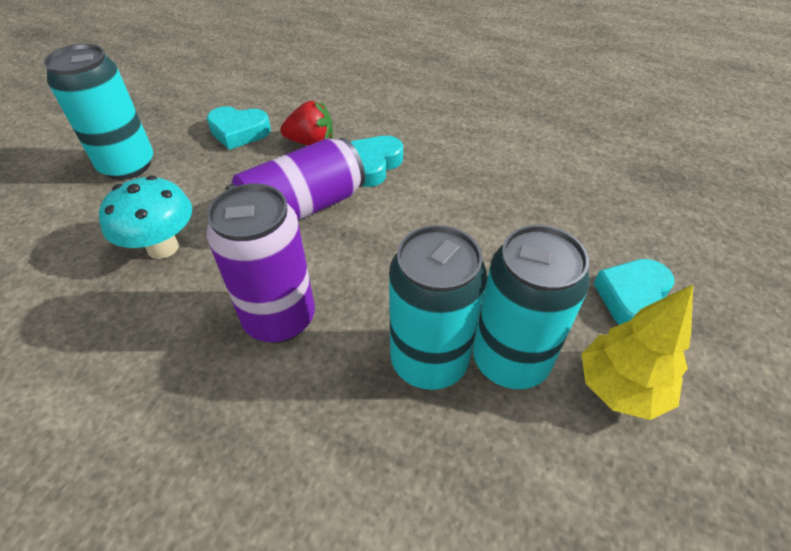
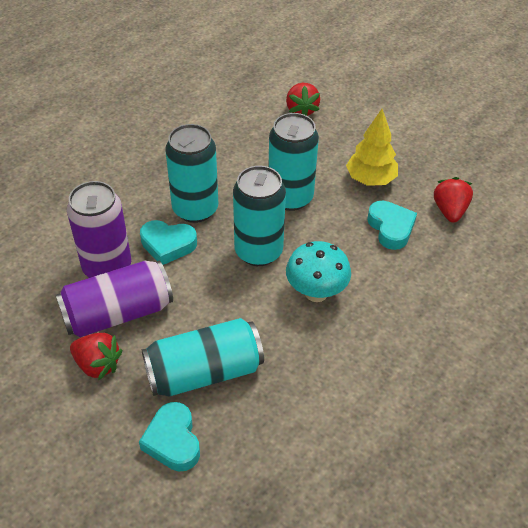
red strawberry: [280,101,333,146] = 1 -> [70,333,122,380] [286,83,320,116] [434,177,473,223] = 3
turquoise can: [44,44,153,180] [389,225,487,390] [473,225,590,389] = 3 -> [142,318,264,397] [165,124,218,223] [233,166,286,266] [268,113,319,211] = 4

